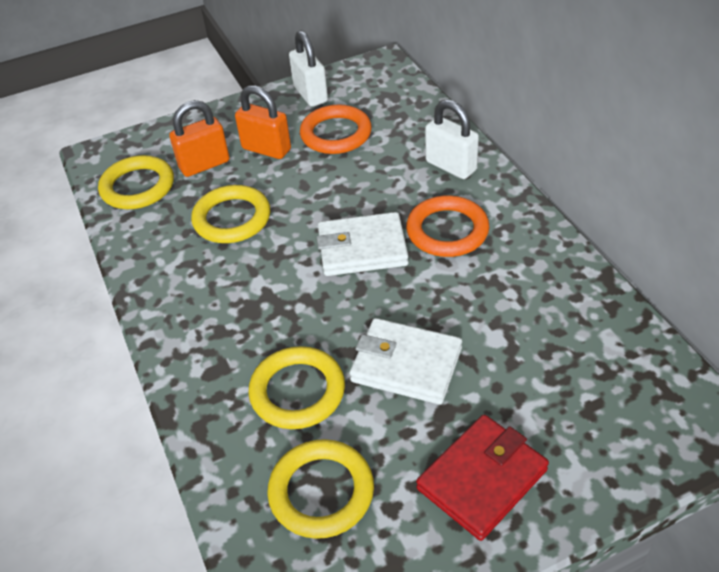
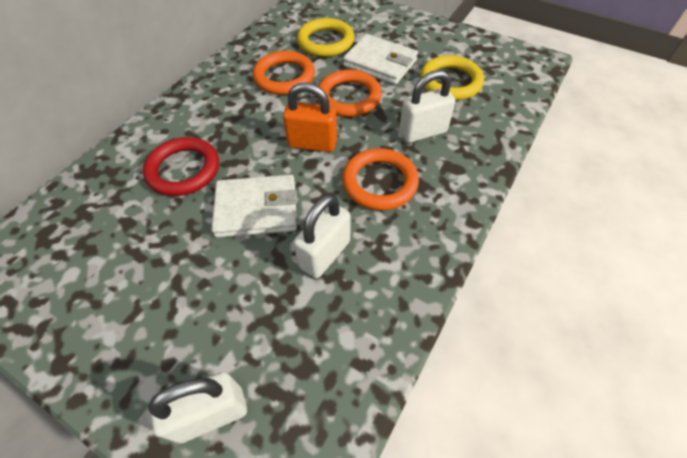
orange padlock: [169,100,230,177] [235,85,291,159] = 2 -> [283,82,337,152] = 1
orange ring: [300,105,372,154] [406,195,489,257] = 2 -> [253,51,315,95] [317,70,382,117] [342,148,419,210] = 3
red ring: none = 0 -> [143,137,219,196] = 1
red wallet: [416,415,549,541] = 1 -> none = 0
white padlock: [289,30,328,107] [425,99,479,179] = 2 -> [148,372,247,444] [293,194,350,278] [399,70,456,143] = 3
yellow ring: [98,155,174,209] [191,185,270,243] [248,346,345,429] [267,439,374,539] = 4 -> [297,18,354,57] [420,55,484,100] = 2

